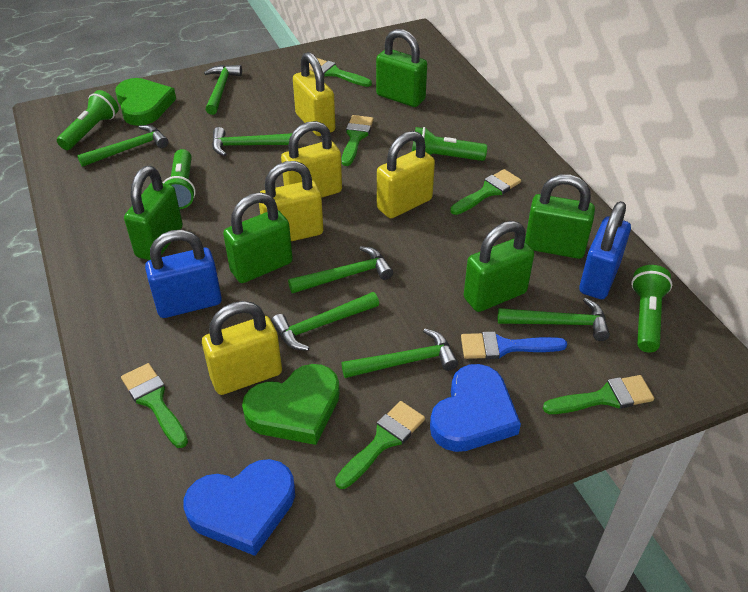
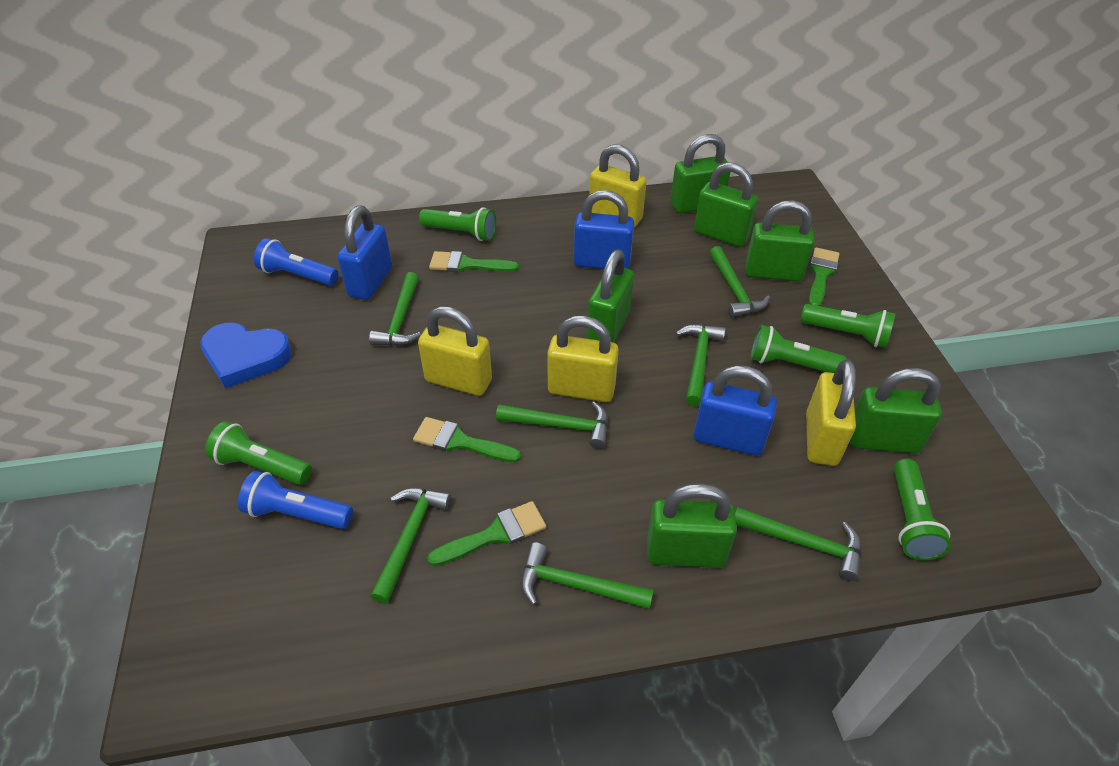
blue brush: [461,331,567,359] = 1 -> none = 0
blue flashlight: none = 0 -> [238,471,353,529] [254,238,339,286] = 2
blue heart: [183,459,295,556] [430,364,521,452] = 2 -> [200,323,292,388] = 1
blue padlock: [145,230,222,318] [579,201,631,299] = 2 -> [337,206,392,300] [574,190,634,269] [693,365,777,456] = 3
green brush: [121,363,188,448] [309,58,372,87] [335,401,425,489] [342,115,374,166] [450,169,521,215] [543,375,654,414] = 6 -> [413,417,521,463] [427,501,546,566] [429,251,519,272] [809,247,840,306] = 4
green flashlight: [57,90,119,150] [162,149,196,209] [412,127,487,161] [631,265,672,353] = 4 -> [205,421,312,485] [419,207,496,241] [750,325,847,373] [801,304,895,348] [893,459,951,560] = 5
green heart: [115,78,176,126] [242,364,340,445] = 2 -> none = 0
green padlock: [124,166,183,260] [223,192,293,283] [376,29,427,107] [464,221,534,312] [525,174,595,259] = 5 -> [587,250,634,343] [647,483,737,568] [670,134,730,213] [694,162,758,247] [745,200,815,282] [850,368,942,454] = 6
yellow padlock: [202,301,282,395] [259,161,323,241] [281,121,342,197] [293,52,335,136] [377,131,435,218] = 5 -> [418,306,492,396] [547,316,619,402] [589,144,647,227] [806,359,856,466] = 4

